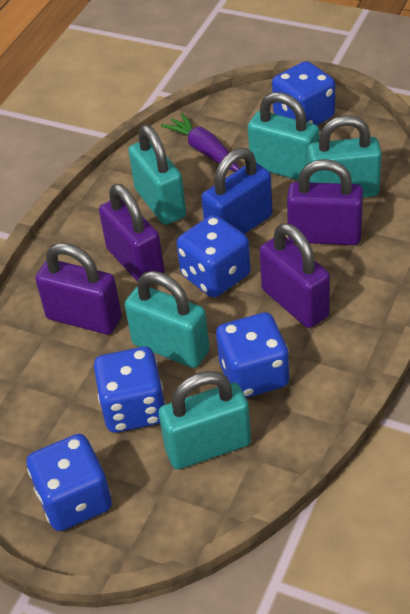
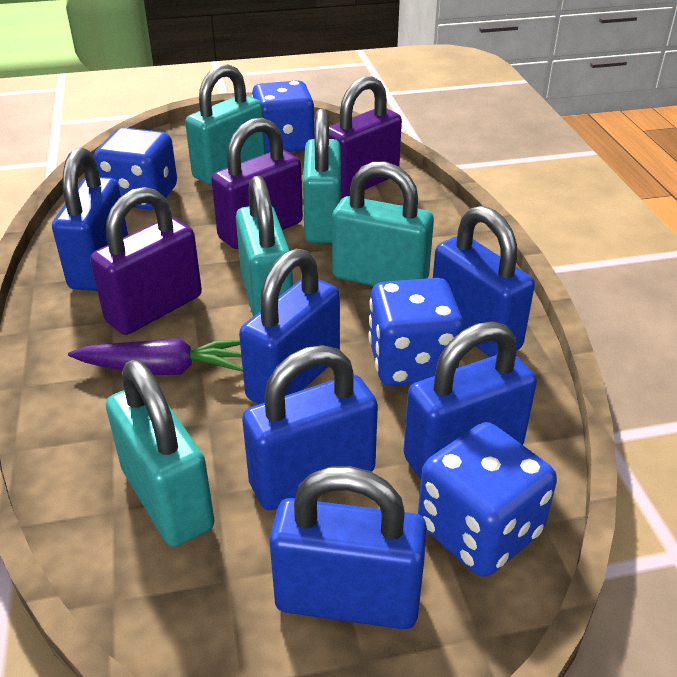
blue dice: [27,434,112,531] [94,347,166,433] [177,214,251,298] [216,312,289,398] [272,61,335,125] = 5 -> [94,128,177,210] [252,80,315,153] [368,278,464,386] [418,422,557,577] = 4
blue padlock: [201,148,273,234] = 1 -> [52,147,128,291] [239,249,340,404] [242,345,378,511] [269,466,427,629] [403,322,537,479] [433,206,535,357] = 6
purple padlock: [35,243,122,335] [99,184,165,282] [259,223,330,328] [287,159,363,245] = 4 -> [90,187,202,335] [211,118,303,249] [329,76,402,198] = 3

